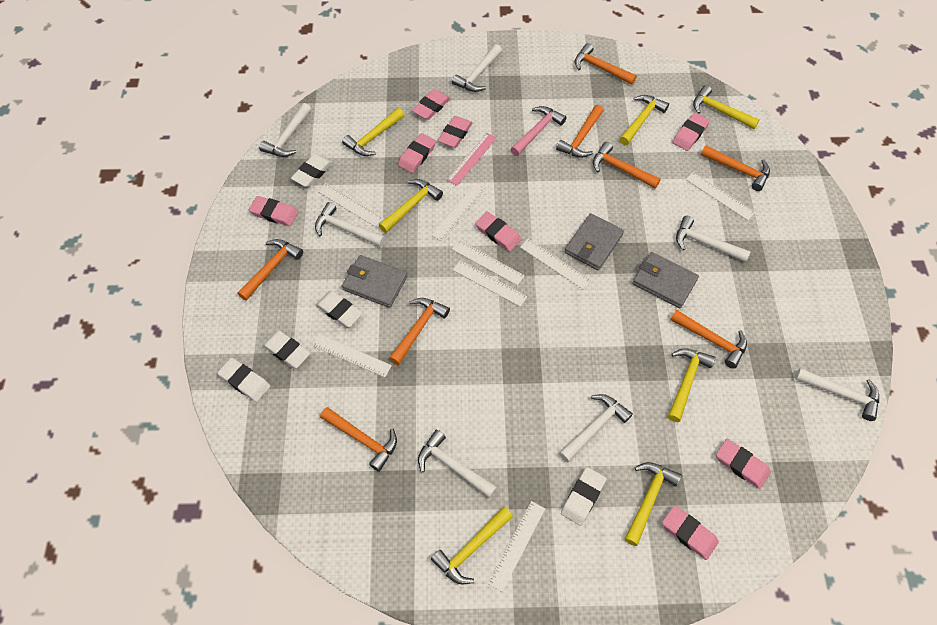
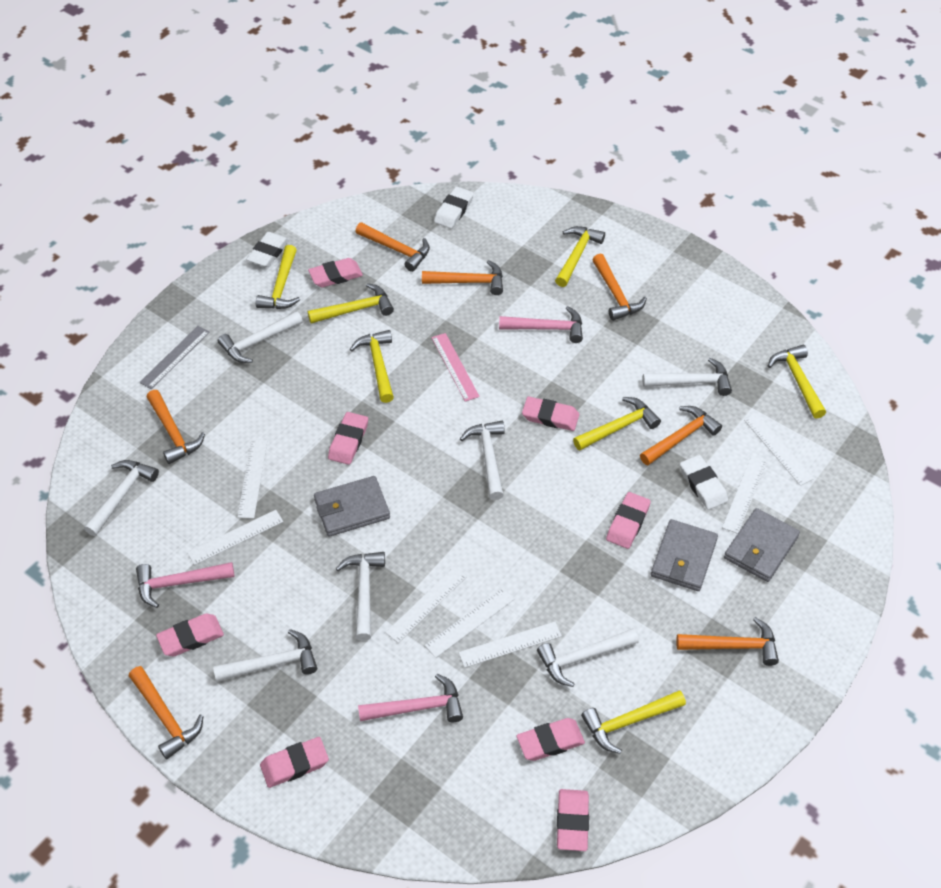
grey ruler: none = 0 -> [139,326,210,389] = 1
orange hammer: [237,239,303,301] [320,407,397,472] [389,298,450,365] [556,105,604,158] [574,43,637,85] [593,142,661,188] [670,309,747,369] [701,145,770,191] = 8 -> [129,666,203,760] [147,390,205,464] [355,222,430,272] [422,260,503,295] [592,254,647,321] [640,406,722,465] [676,617,779,666] = 7
pink hammer: [511,106,567,156] = 1 -> [136,562,235,608] [358,674,463,722] [499,306,583,343] = 3
white eraser: [217,358,270,402] [262,330,310,368] [291,154,333,187] [316,291,363,328] [561,467,606,526] = 5 -> [246,232,289,267] [434,186,474,229] [680,455,728,510] = 3
white ruler: [312,334,392,377] [317,183,384,227] [431,184,485,242] [452,240,525,286] [453,260,527,307] [488,501,545,592] [520,239,591,289] [686,172,755,220] = 8 -> [187,510,283,565] [237,440,267,519] [385,567,467,643] [425,588,514,658] [459,622,562,668] [722,456,767,534] [744,413,814,486] = 7

